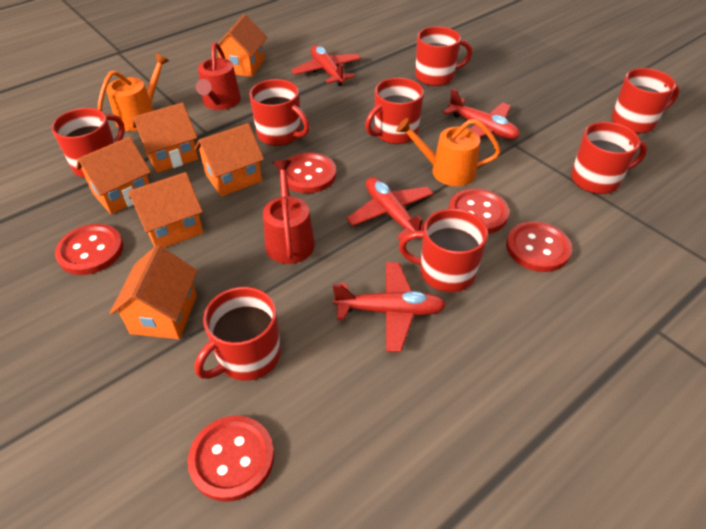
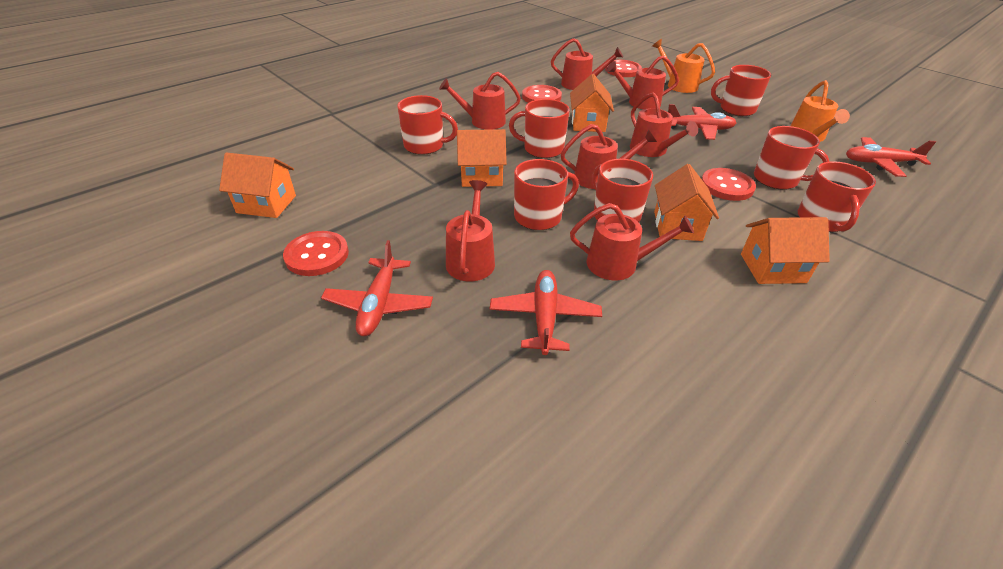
orange house: [76,137,151,214] [109,245,198,339] [128,172,204,248] [133,103,198,173] [194,123,264,197] [217,14,267,77] = 6 -> [219,153,296,218] [457,129,507,187] [570,74,614,132] [654,164,719,241] [741,217,830,284] = 5
red button: [55,224,124,275] [188,416,274,502] [286,153,336,193] [449,188,509,234] [506,221,572,272] = 5 -> [283,231,349,276] [522,85,562,103] [605,60,642,77] [702,168,756,201] = 4
red mug: [51,108,125,178] [195,287,281,381] [249,79,309,146] [365,78,424,144] [399,209,488,292] [415,26,472,86] [571,122,647,194] [612,68,679,133] = 8 -> [397,95,458,155] [509,99,570,158] [514,159,579,230] [593,159,653,222] [711,65,771,116] [754,126,830,190] [798,161,876,232] = 7
red watering can: [196,42,241,110] [263,160,315,264] = 2 -> [439,72,521,130] [446,180,495,281] [551,38,623,90] [561,124,657,189] [570,203,694,280] [606,55,679,109] [630,92,698,157] = 7

